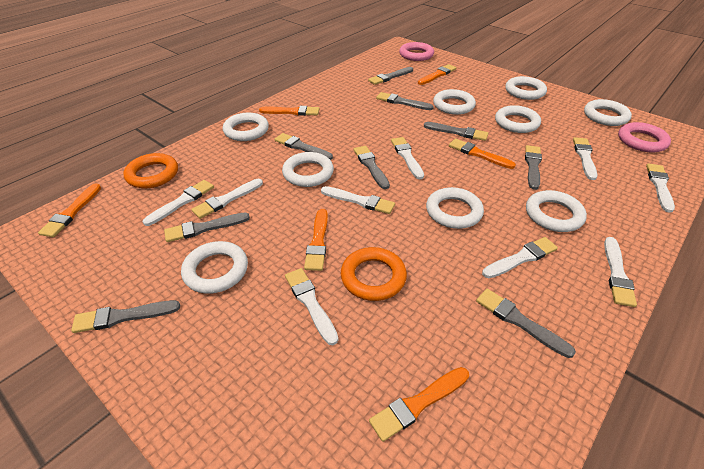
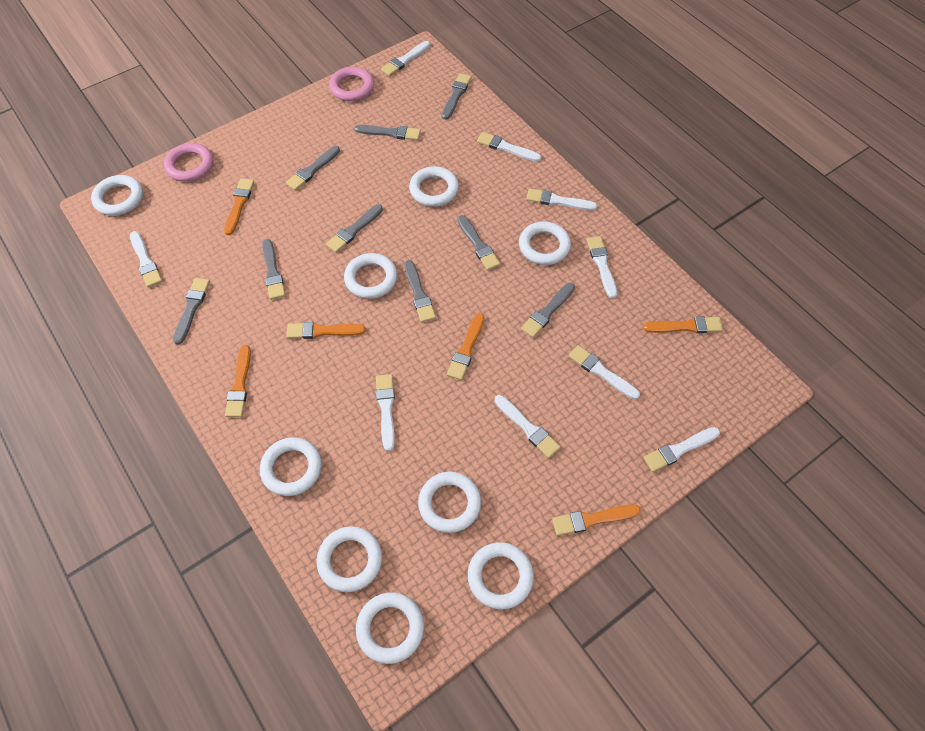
orange ring: [123,153,178,188] [341,247,407,301] = 2 -> none = 0

